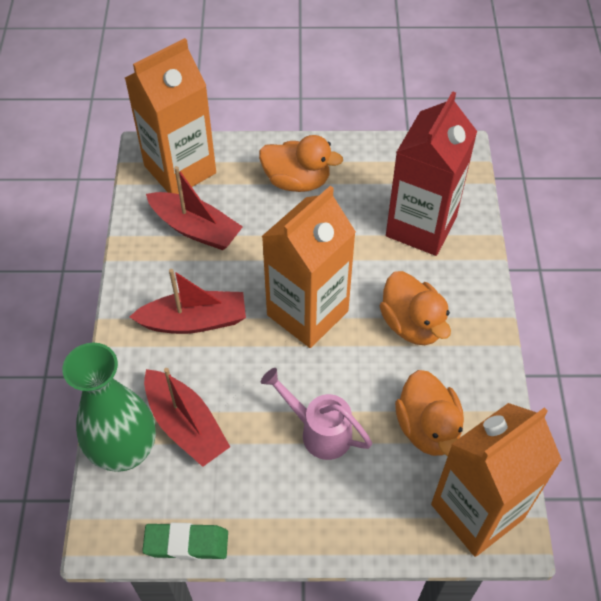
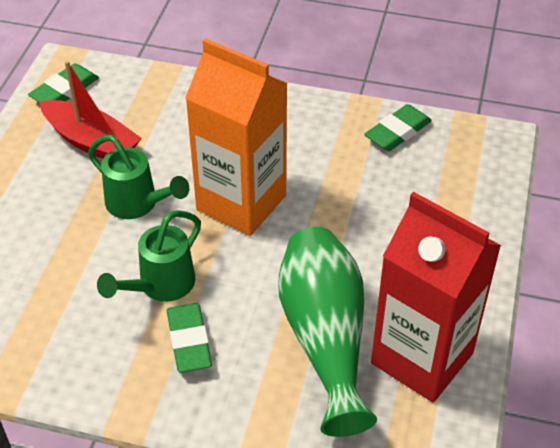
green eraser: [142,523,228,560] = 1 -> [28,64,99,103] [167,303,212,372] [364,104,432,151] = 3
green watering can: none = 0 -> [88,135,189,219] [97,210,201,302] = 2
orange carton: [125,38,216,194] [262,186,356,348] [431,403,562,557] = 3 -> [185,38,288,236] = 1
orange duck: [259,135,343,192] [380,271,451,345] [395,370,464,456] = 3 -> none = 0
pink watering can: [261,368,372,460] = 1 -> none = 0
red boat: [129,269,246,334] [144,368,230,467] [146,166,243,250] = 3 -> [40,61,142,159] = 1

